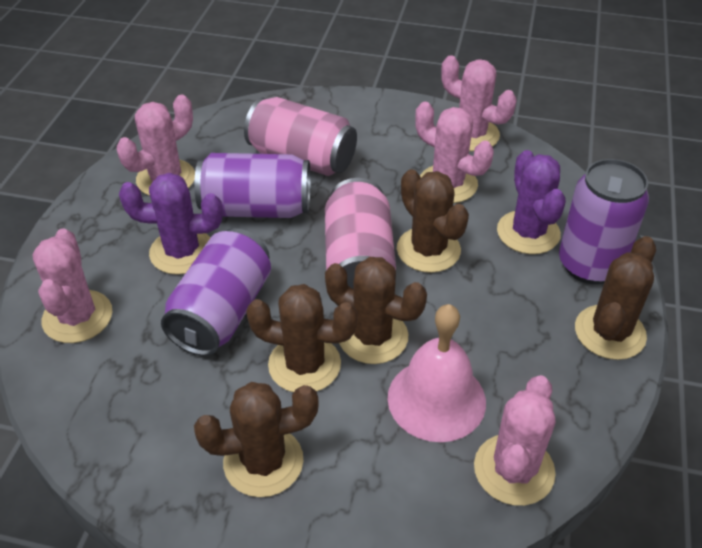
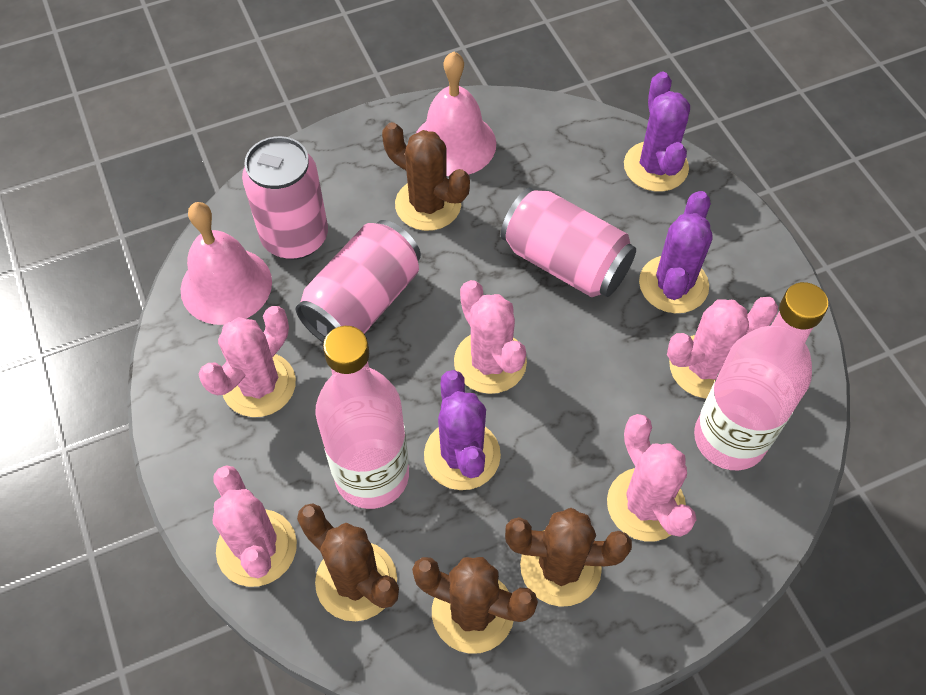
brown cactus: [194,382,319,497] [246,284,358,392] [325,257,427,364] [397,169,469,273] [575,236,656,360] = 5 -> [297,503,399,621] [382,122,470,231] [412,557,538,654] [505,508,632,607] = 4
pink bell: [388,304,486,442] = 1 -> [181,202,272,325] [416,51,496,176] = 2
pink bottle: none = 0 -> [315,326,409,509] [694,282,829,470] = 2
pink can: [244,97,357,176] [325,178,396,288] = 2 -> [242,136,328,260] [296,220,421,343] [501,187,636,297] = 3
purple cactus: [119,173,223,275] [497,150,566,254] = 2 -> [424,370,501,490] [624,72,690,192] [639,191,713,313] = 3
purple can: [161,228,271,356] [194,153,311,218] [559,159,649,284] = 3 -> none = 0

